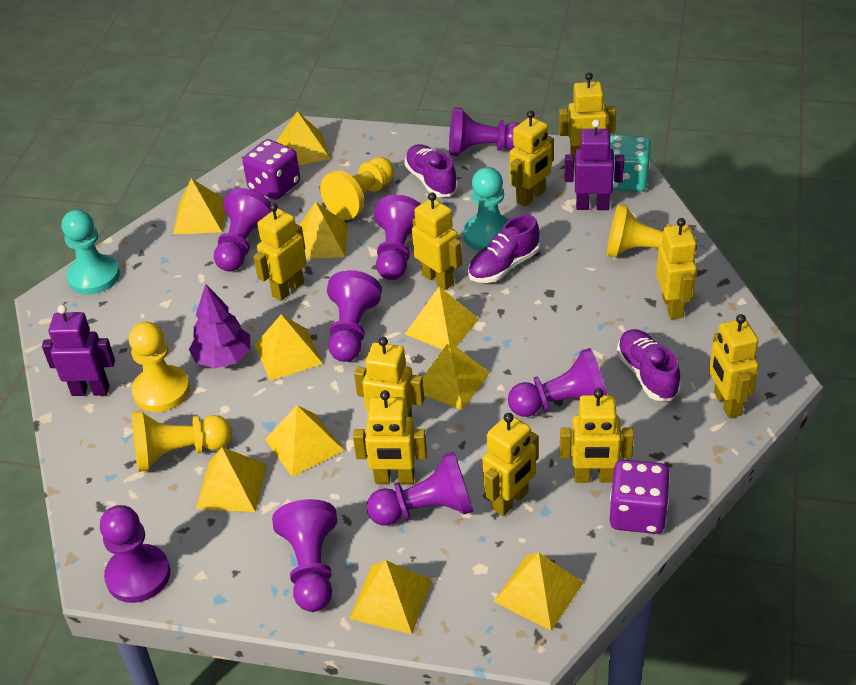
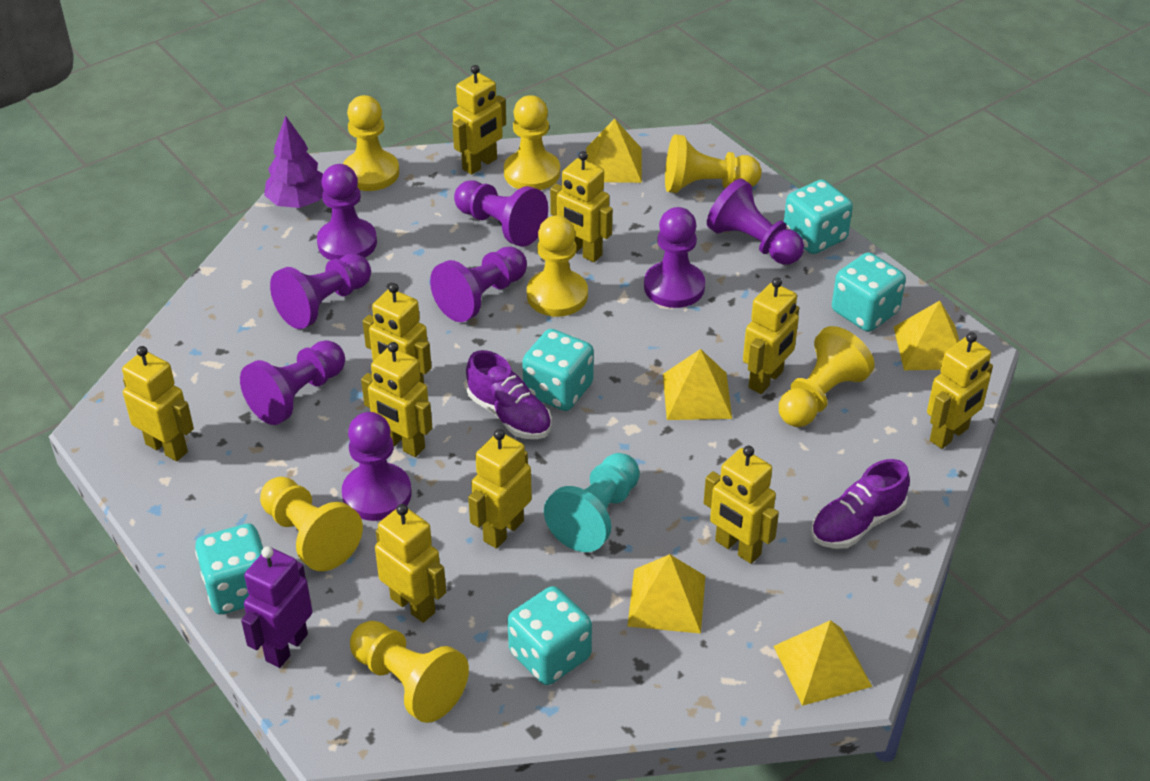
purple dice: [243,139,300,200] [609,460,670,534] = 2 -> none = 0
purple robot: [42,305,115,396] [564,119,624,210] = 2 -> [241,546,313,668] = 1
purple shoe: [404,144,458,197] [468,215,540,283] [617,329,681,401] = 3 -> [466,350,552,439] [811,459,910,549] = 2
turquoise dice: [610,135,651,191] = 1 -> [195,523,263,614] [508,586,592,685] [522,329,594,411] [784,179,853,254] [832,252,906,332] = 5
turquoise pawn: [62,210,120,294] [463,167,510,251] = 2 -> [544,453,640,552] = 1
yellow pawn: [129,322,190,412] [132,411,232,472] [320,157,394,220] [607,204,697,257] = 4 -> [260,477,363,571] [343,95,399,191] [350,621,469,723] [504,95,560,190] [527,216,588,317] [665,134,762,193] [779,326,875,427] = 7
yellow pyramid: [173,178,225,235] [196,447,267,512] [255,314,323,381] [265,405,344,477] [276,111,331,166] [299,202,348,259] [349,560,432,634] [405,286,479,350] [423,342,490,410] [494,553,583,631] = 10 -> [586,119,642,183] [627,554,705,634] [663,349,732,420] [774,620,872,706] [894,301,959,370] = 5

